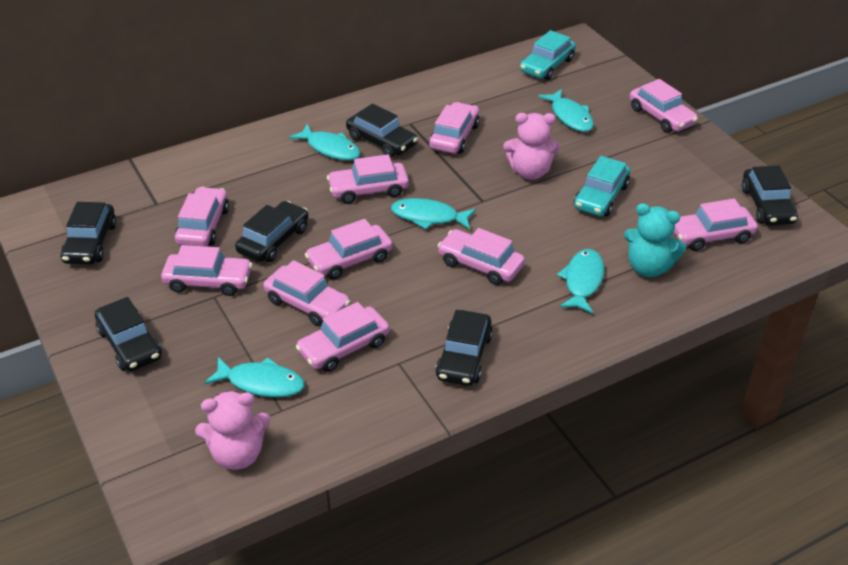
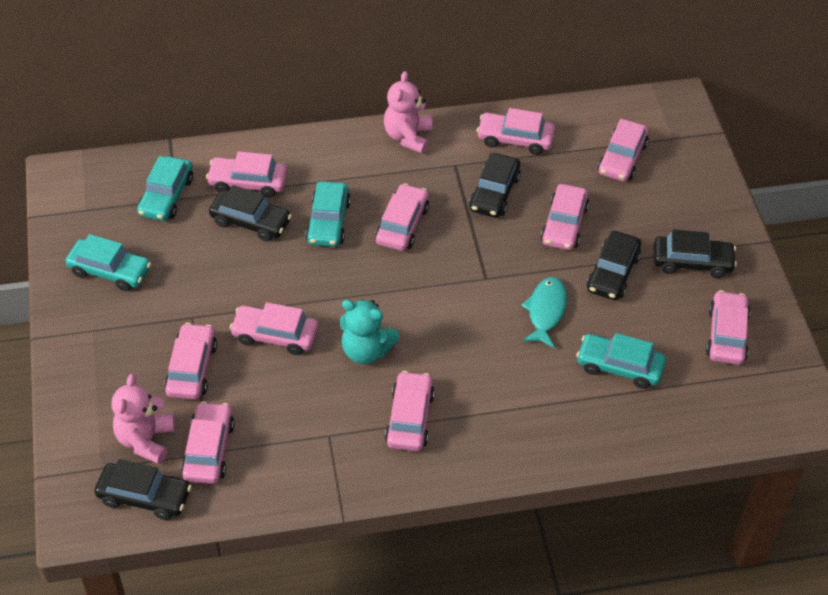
black car: [61,202,116,265] [95,297,162,372] [235,201,309,262] [346,104,418,158] [435,310,493,386] [741,165,798,225] = 6 -> [95,459,192,520] [209,185,292,241] [469,153,521,218] [586,231,641,300] [654,229,737,278] = 5
turquoise car: [520,30,576,80] [574,156,630,216] = 2 -> [66,234,151,291] [137,156,193,221] [305,181,351,247] [576,333,666,389] = 4
turquoise fish: [204,357,305,397] [289,124,360,160] [391,198,476,230] [538,89,594,132] [557,249,605,314] = 5 -> [521,277,567,348] = 1

